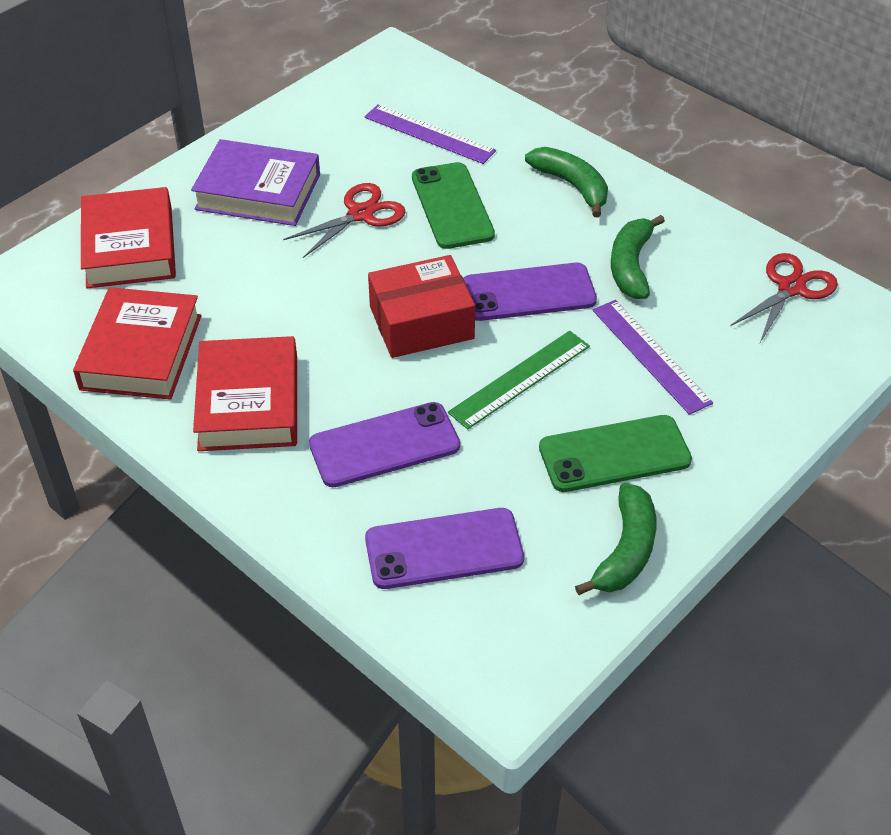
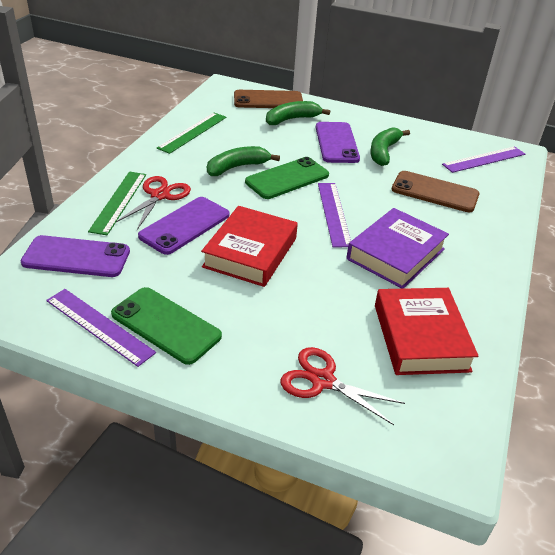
brown phone: none = 0 -> [234,90,303,108] [392,171,479,212] = 2
green ruler: [448,331,590,429] = 1 -> [88,172,146,235] [157,112,226,154] = 2
purple ruler: [364,104,496,164] [593,300,713,415] = 2 -> [46,289,156,367] [318,183,351,247] [442,146,525,173] = 3
red book: [73,287,201,400] [81,187,176,288] [193,336,297,451] = 3 -> [201,206,298,287] [375,288,479,375] = 2
red box: [368,255,475,358] = 1 -> none = 0

